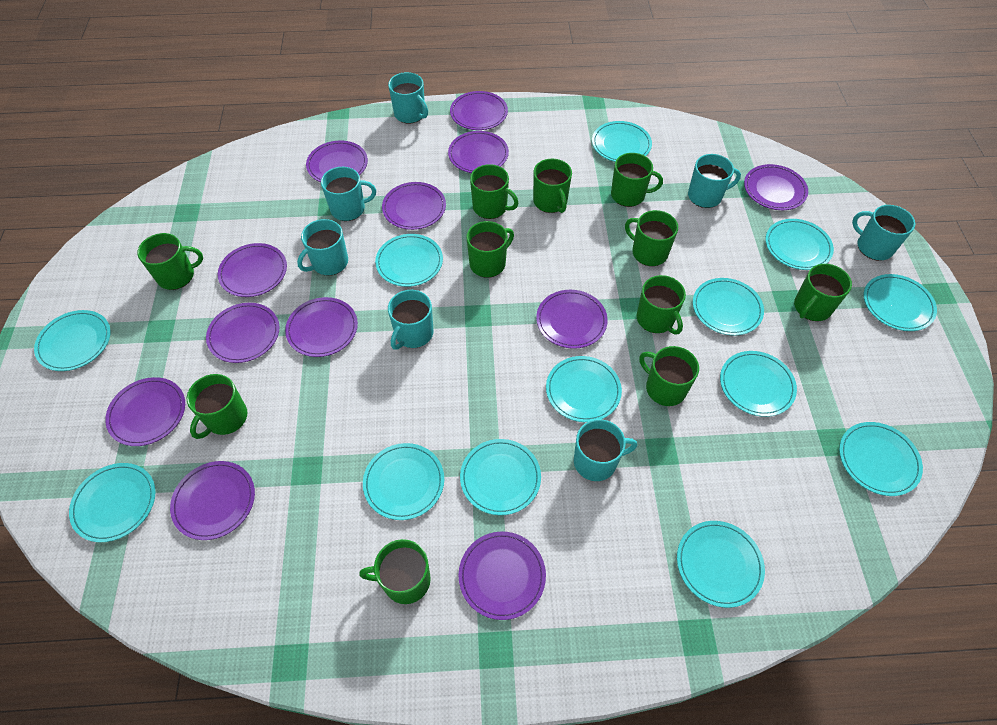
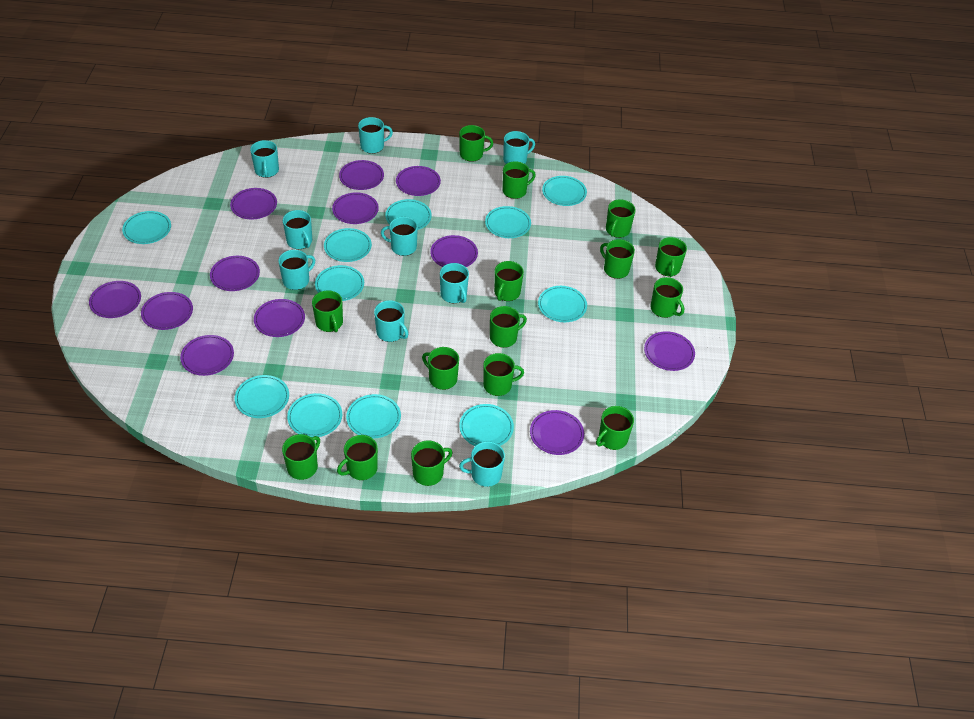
green mug: [137,233,203,290] [187,374,248,439] [359,539,431,604] [466,221,514,278] [470,164,519,219] [533,159,572,213] [611,153,663,207] [625,210,678,266] [637,275,686,335] [639,346,699,406] [794,264,852,321] = 11 -> [282,434,320,480] [312,290,343,332] [337,435,378,480] [411,440,453,486] [422,347,459,390] [459,125,493,162] [483,353,524,396] [490,306,527,348] [494,261,524,301] [502,161,536,199] [596,406,634,450] [600,239,635,279] [606,199,636,238] [651,277,684,318] [655,237,687,277] = 15
turquoise mug: [297,219,348,276] [321,167,376,221] [388,72,428,124] [388,290,433,350] [574,419,637,481] [688,154,741,208] [852,205,915,261] = 7 -> [250,140,279,178] [278,250,315,290] [283,210,312,249] [358,117,393,154] [374,300,408,342] [381,217,418,256] [440,263,469,303] [459,441,505,487] [503,131,535,164] = 9
turquoise plate: [34,310,111,371] [69,463,156,542] [363,443,444,520] [375,234,443,287] [460,439,541,515] [546,356,622,422] [592,121,652,162] [677,521,765,608] [693,278,764,336] [720,351,797,417] [765,219,834,270] [839,422,923,496] [864,274,937,331] = 13 -> [122,211,171,244] [235,375,289,418] [287,393,342,438] [315,265,364,301] [324,228,372,262] [346,394,401,439] [385,199,432,230] [459,404,514,446] [485,206,531,238] [538,286,587,322] [542,176,587,206] = 11

